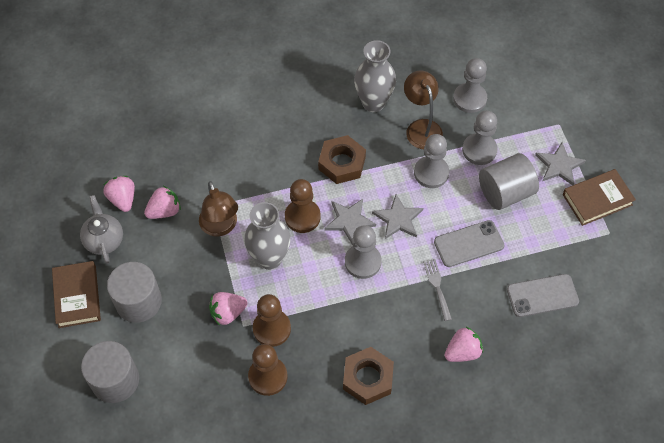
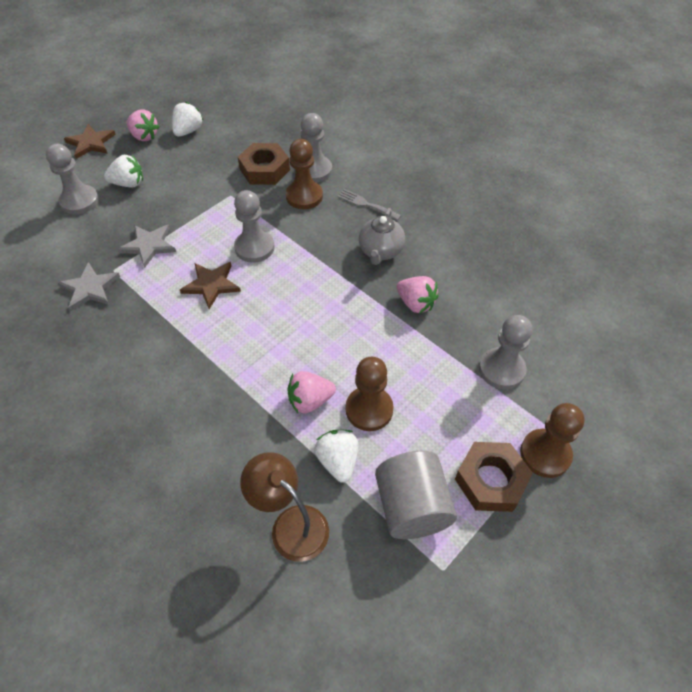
brown book: [52,261,101,328] [563,169,636,226] = 2 -> none = 0
brown lamp: [199,181,238,236] [404,70,443,149] = 2 -> [240,452,329,562] = 1
brown star: none = 0 -> [64,124,116,159] [180,262,241,309] = 2
grey cylinder: [81,341,139,403] [107,262,162,323] [479,153,539,210] = 3 -> [375,451,457,539] = 1
grey phone: [434,220,504,267] [507,274,579,317] = 2 -> none = 0
grey star: [325,199,376,244] [372,194,423,239] [535,142,586,186] = 3 -> [58,262,120,311] [118,225,176,268] = 2
grey vase: [244,202,290,270] [354,40,396,112] = 2 -> none = 0
pink strawberry: [104,176,135,212] [144,186,181,219] [209,292,248,326] [445,327,483,362] = 4 -> [127,110,159,141] [288,371,336,413] [397,276,439,313] = 3
white strawberry: none = 0 -> [104,155,143,187] [172,102,203,137] [314,430,358,483] = 3

